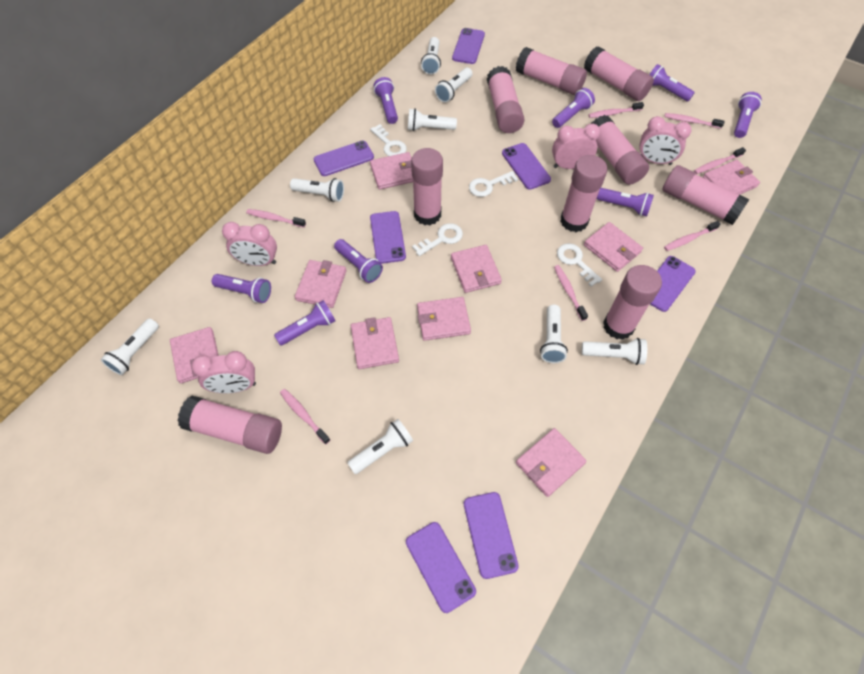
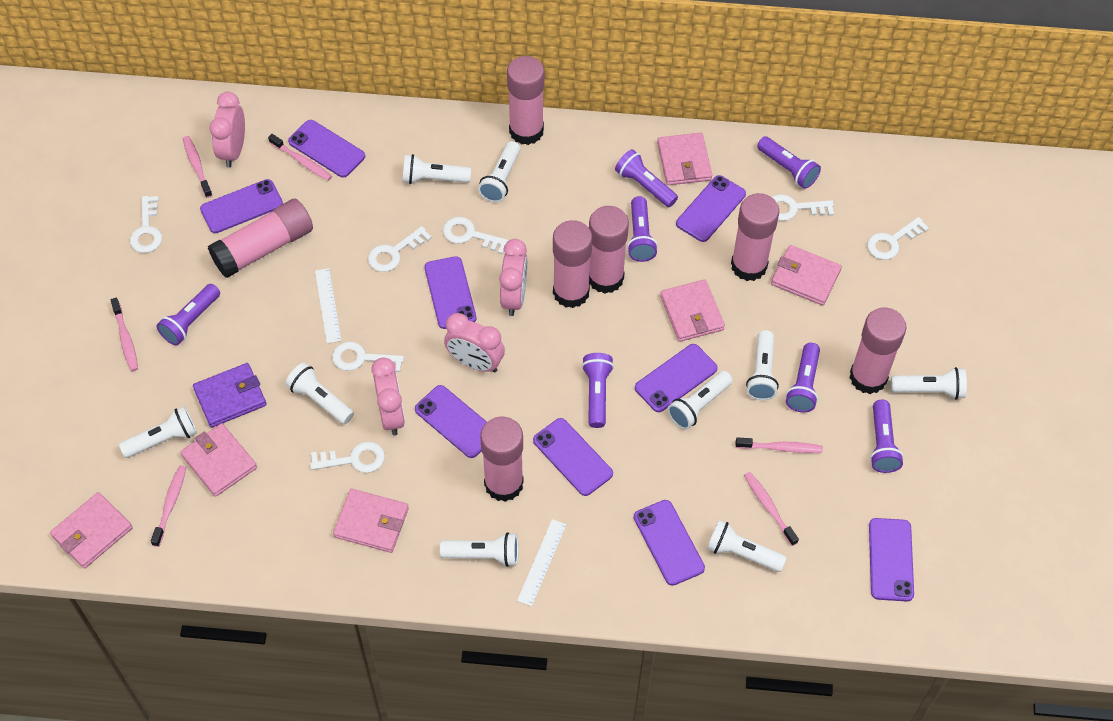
pink glue stick: [177,396,282,454] [411,148,443,225] [487,66,524,133] [516,47,587,95] [560,155,607,232] [584,46,654,101] [591,115,649,185] [603,265,662,340] [662,165,749,225] = 9 -> [208,199,313,278] [480,416,524,502] [507,56,544,145] [553,220,593,308] [589,206,629,294] [731,193,779,281] [849,308,907,394] = 7
pink toothbrush: [246,209,306,228] [280,389,330,444] [554,265,588,321] [588,102,644,118] [664,113,724,129] [664,221,721,251] [694,147,746,174] = 7 -> [111,298,138,371] [151,466,186,547] [183,136,212,198] [268,134,332,181] [736,437,823,453] [744,472,799,546] = 6
pink wallet: [170,327,219,384] [295,260,347,308] [351,317,399,369] [370,152,413,190] [417,297,471,341] [451,245,502,293] [516,428,587,497] [584,222,643,272] [703,160,760,195] = 9 -> [50,492,133,569] [180,423,257,497] [333,489,409,553] [657,133,712,185] [660,279,725,342] [771,245,842,305] = 6
purple flashlight: [212,274,271,303] [274,300,336,346] [334,239,383,283] [374,77,398,124] [552,88,595,128] [596,188,654,216] [649,64,695,101] [734,92,762,138] = 8 -> [157,284,220,346] [582,353,614,428] [615,149,678,207] [627,196,658,262] [757,137,821,189] [786,343,820,413] [870,399,904,473] = 7
purple phone: [314,141,374,176] [370,211,406,264] [406,522,476,613] [452,28,485,64] [464,492,519,579] [502,143,551,190] [650,256,696,312] = 7 -> [200,179,283,233] [288,120,365,178] [415,385,487,458] [424,256,476,329] [533,418,613,496] [634,500,705,586] [635,344,718,412] [676,175,746,242] [869,518,914,601] = 9
purple wallet: none = 0 -> [193,363,267,428] = 1
white flashlight: [100,318,159,375] [290,178,344,202] [348,419,413,474] [408,108,457,131] [421,37,441,75] [435,68,473,103] [540,305,568,363] [582,338,647,365] = 8 -> [119,406,197,458] [285,363,354,424] [403,154,471,184] [440,532,518,567] [478,141,521,203] [667,371,733,430] [707,520,786,572] [746,330,779,401] [891,367,967,400] = 9
white key: [370,124,407,156] [412,223,463,256] [469,171,518,197] [557,243,602,287] = 4 -> [130,196,162,253] [310,442,385,473] [332,342,404,372] [368,226,432,272] [443,217,509,254] [772,194,834,221] [867,217,929,260] = 7
white ruler: none = 0 -> [315,268,341,344] [517,519,567,606] = 2

